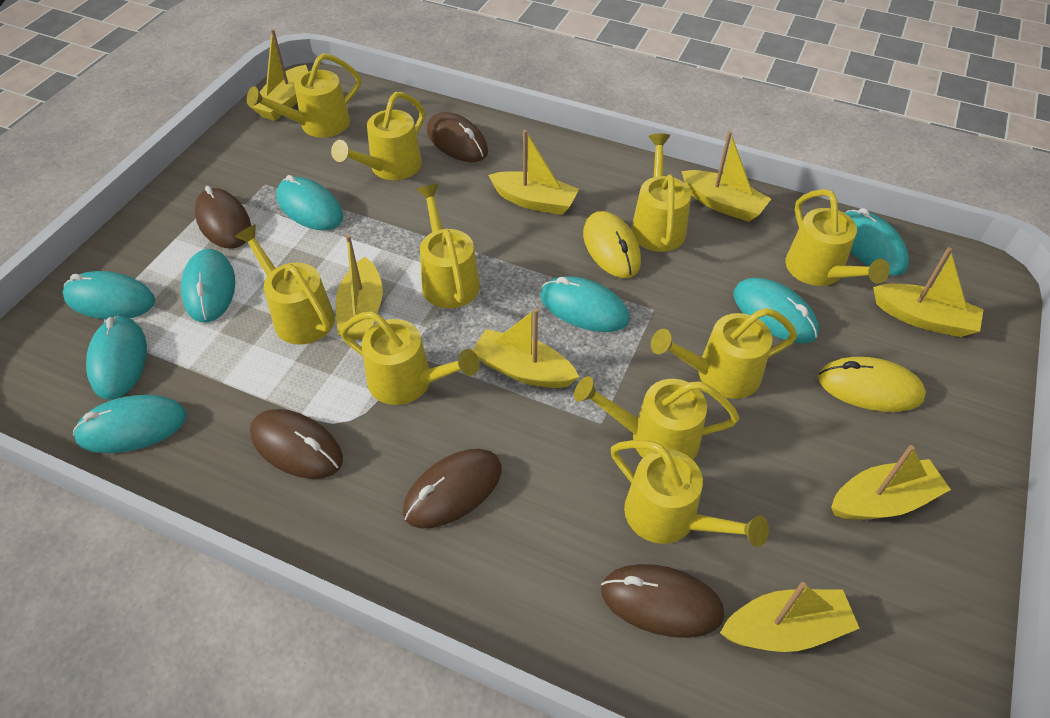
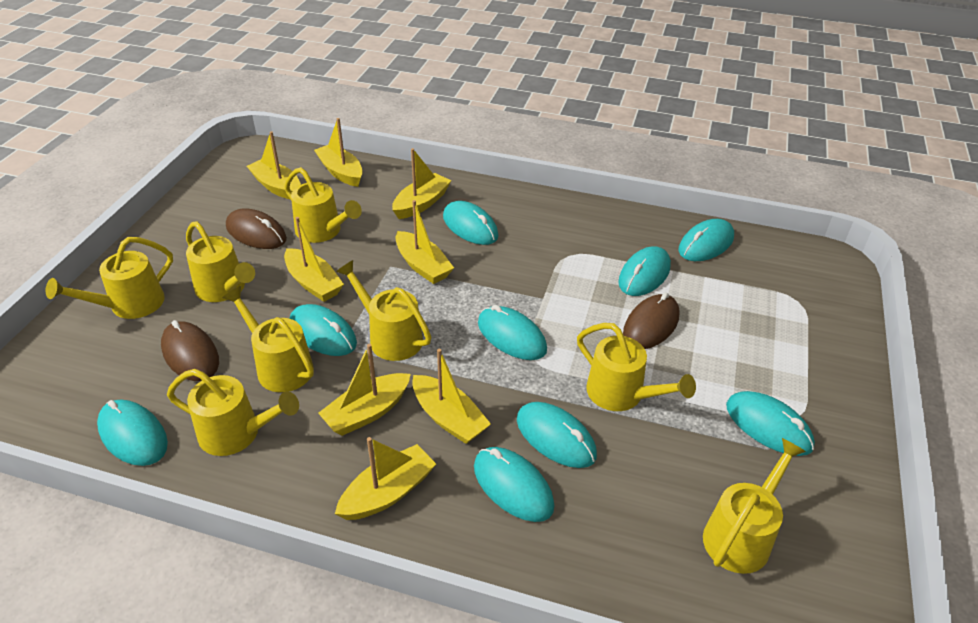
brown mouse: [195,186,251,249] [250,409,343,479] [403,449,502,529] [427,112,488,162] [601,564,724,638] = 5 -> [161,320,219,381] [226,209,287,249] [623,292,680,349] = 3
turquoise mouse: [63,271,155,320] [73,395,187,453] [86,316,147,400] [181,249,235,322] [276,175,343,230] [540,276,630,332] [733,278,819,343] [845,208,909,276] = 8 -> [97,400,168,466] [289,304,357,356] [443,201,498,245] [474,447,554,522] [478,305,547,360] [517,402,597,468] [618,246,671,296] [678,219,734,261] [726,391,815,456] = 9
yellow mouse: [583,211,641,278] [818,357,926,412] = 2 -> none = 0
yellow watering can: [235,225,335,345] [247,53,361,137] [331,92,425,180] [340,311,479,405] [417,184,480,308] [574,376,739,460] [611,440,769,547] [631,134,691,252] [651,308,797,399] [785,189,890,286] = 10 -> [45,237,173,319] [167,369,299,456] [186,221,255,302] [222,286,314,392] [284,167,362,243] [336,260,431,361] [577,323,696,411] [703,438,806,574] = 8

